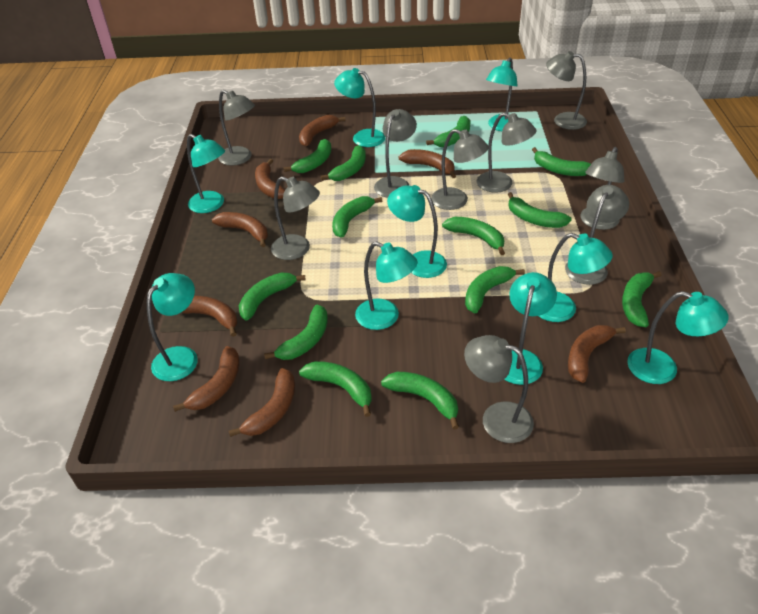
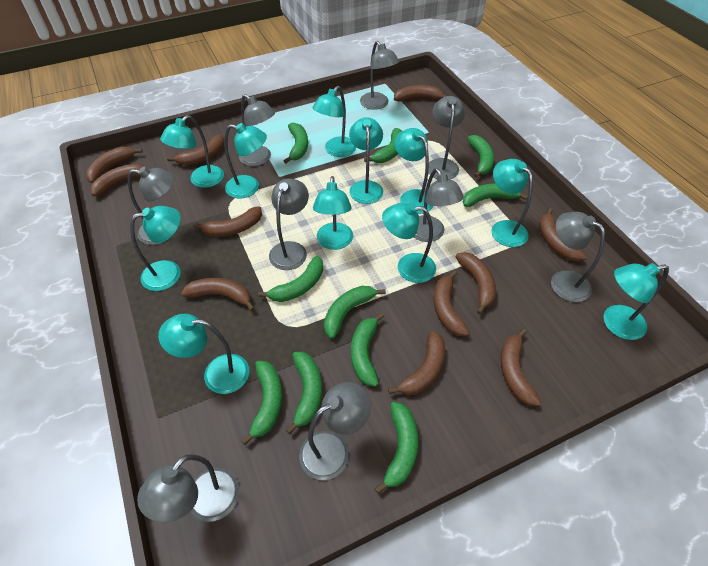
brown banana: [173,346,240,412] [181,296,238,337] [212,212,268,247] [229,368,295,437] [255,159,285,199] [299,115,345,146] [398,149,456,178] [568,325,626,383] = 8 -> [86,147,143,183] [90,164,148,196] [167,135,224,165] [181,278,255,311] [193,206,262,237] [388,331,445,395] [394,85,446,102] [434,270,469,336] [456,252,496,315] [501,328,541,406] [539,208,587,262] = 11
green banana: [239,273,306,321] [264,305,328,360] [284,139,331,173] [299,361,372,417] [320,145,366,181] [332,196,382,238] [381,372,459,430] [426,116,470,147] [442,217,505,255] [465,266,525,313] [507,192,572,228] [532,147,591,176] [622,271,661,327] = 13 -> [241,361,282,445] [258,256,323,302] [284,123,308,163] [286,352,322,435] [324,286,386,339] [351,313,384,387] [364,128,402,163] [374,402,418,494] [463,183,528,207] [467,135,494,178] = 10
turquoise lamp: [147,273,198,381] [187,134,225,213] [334,68,385,147] [355,241,418,330] [387,185,447,278] [486,58,518,131] [504,272,557,385] [539,233,613,322] [627,291,729,384] = 9 -> [130,206,181,291] [158,314,249,394] [160,115,224,188] [224,123,267,198] [312,86,356,157] [313,176,353,250] [349,117,383,204] [382,203,436,283] [394,128,434,214] [491,159,533,247] [603,263,669,340] = 11

